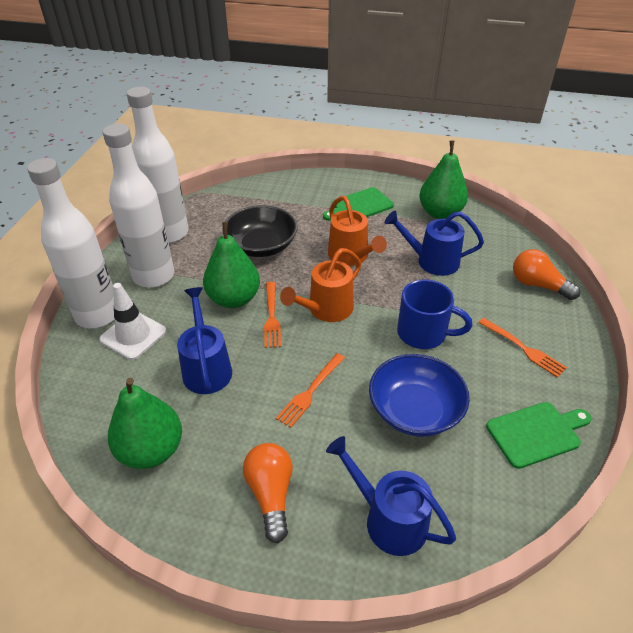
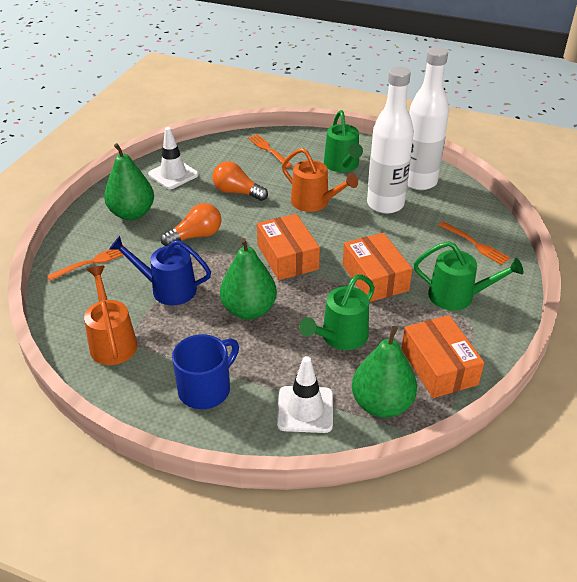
black bowl: [222,205,298,257] = 1 -> none = 0
blue bowl: [369,354,470,437] = 1 -> none = 0
blue watering can: [177,287,232,394] [326,436,456,556] [385,211,484,276] = 3 -> [109,236,211,305] = 1
green cutting board: [323,187,394,221] [486,402,592,469] = 2 -> none = 0
green watering can: none = 0 -> [299,274,375,350] [324,110,363,172] [414,241,523,310] = 3
orange box: none = 0 -> [257,214,320,280] [343,233,412,302] [401,315,484,398] = 3
white bottle: [27,158,115,328] [103,124,174,288] [127,87,189,243] = 3 -> [367,67,414,214] [407,47,449,190] = 2
white traffic cone: [99,283,167,360] = 1 -> [148,127,199,189] [277,356,333,433] = 2

